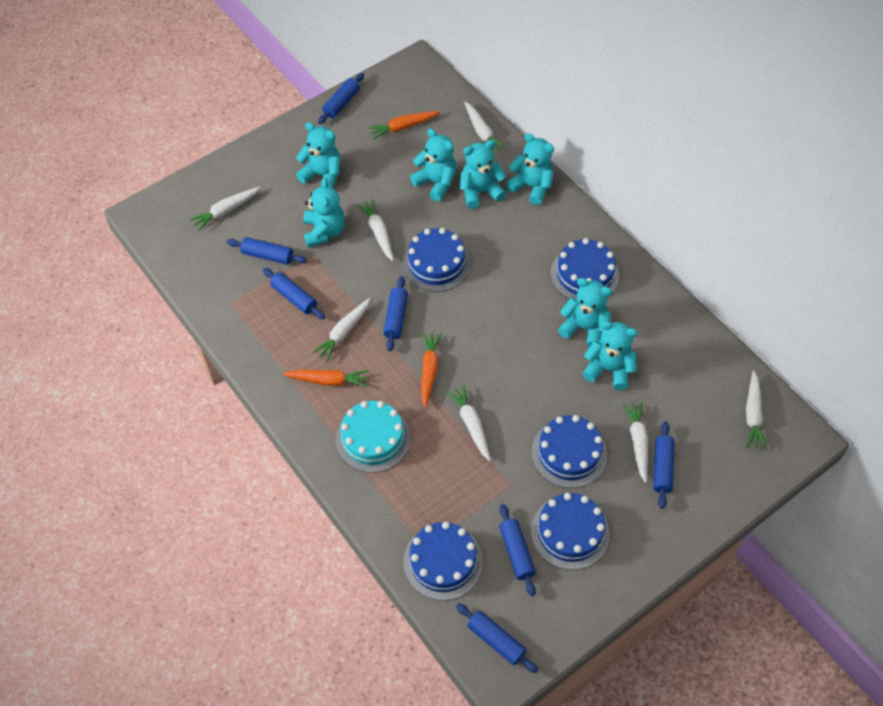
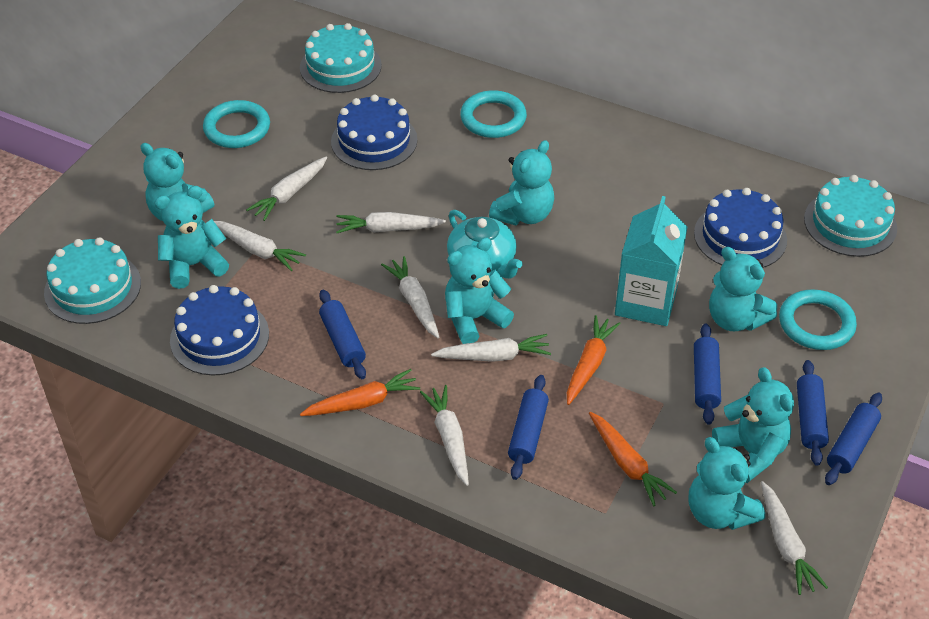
blue cake: [403,228,470,292] [403,522,483,600] [531,415,607,488] [531,493,609,570] [551,238,619,299] = 5 -> [170,285,269,376] [331,95,417,170] [694,188,787,268] = 3
blue rolling pin: [227,237,307,265] [263,268,325,319] [318,73,364,124] [383,276,408,351] [456,603,538,673] [499,504,536,596] [653,421,675,509] = 7 -> [319,290,366,379] [508,375,549,480] [694,324,721,425] [797,360,829,466] [825,392,882,485] = 5
turquoise cake: [336,401,410,473] = 1 -> [44,237,141,324] [300,23,382,93] [804,175,897,257] = 3
turquoise carton: none = 0 -> [615,196,688,326] = 1
turquoise ring: none = 0 -> [203,100,270,148] [460,90,527,138] [779,289,857,350] = 3
turquoise teapot: none = 0 -> [447,210,523,279] = 1

